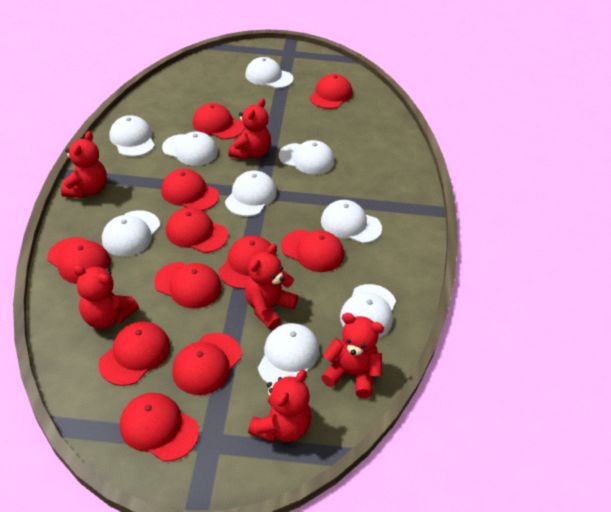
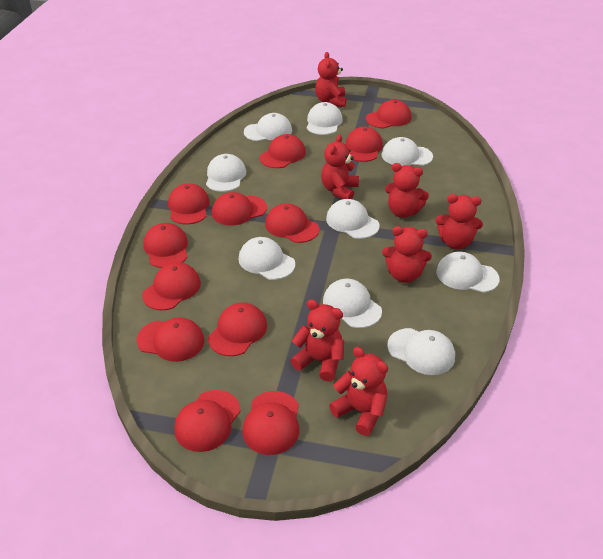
red cap: [48,237,111,284] [98,321,170,386] [120,393,199,462] [154,262,222,308] [161,169,219,211] [166,207,228,253] [172,333,241,395] [193,103,244,139] [219,235,276,289] [281,230,344,272] [310,74,352,109] = 11 -> [137,317,204,362] [142,262,201,310] [143,223,188,268] [168,183,210,225] [174,390,241,452] [208,302,267,356] [212,192,267,225] [242,391,299,455] [260,134,306,168] [265,204,319,243] [346,127,383,162] [366,100,411,129] = 12
red teddy bear: [61,131,107,198] [73,265,139,329] [228,98,271,160] [245,244,298,330] [248,370,311,442] [321,313,384,398] = 6 -> [290,299,344,382] [315,52,346,107] [321,134,359,199] [329,347,388,436] [382,226,432,283] [385,163,429,218] [435,194,483,249] = 7

